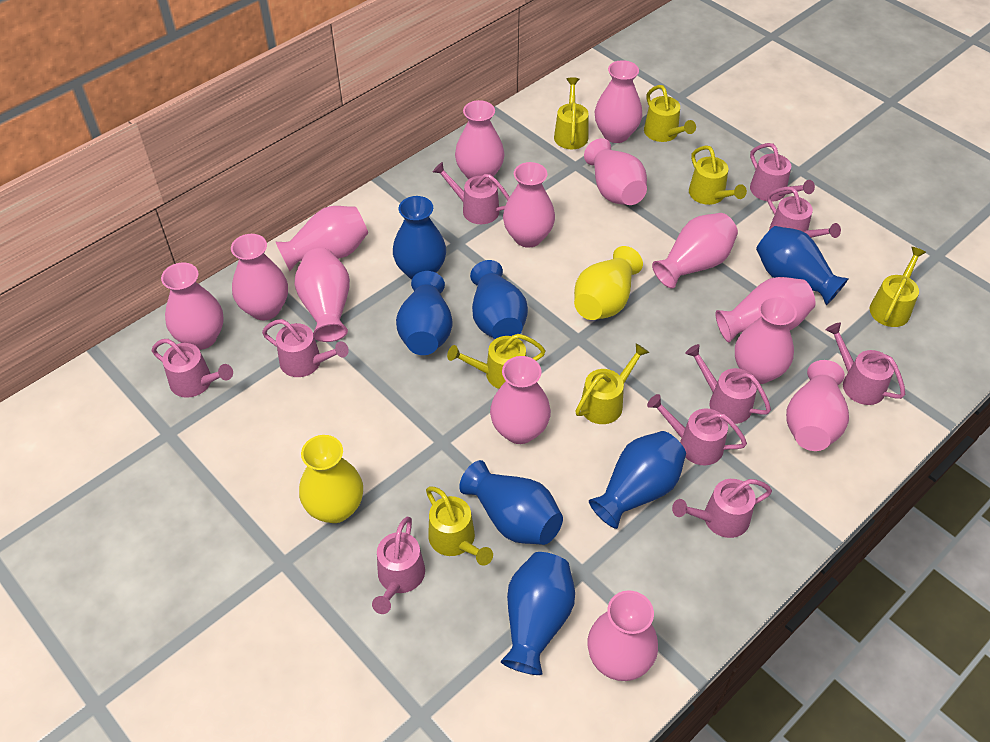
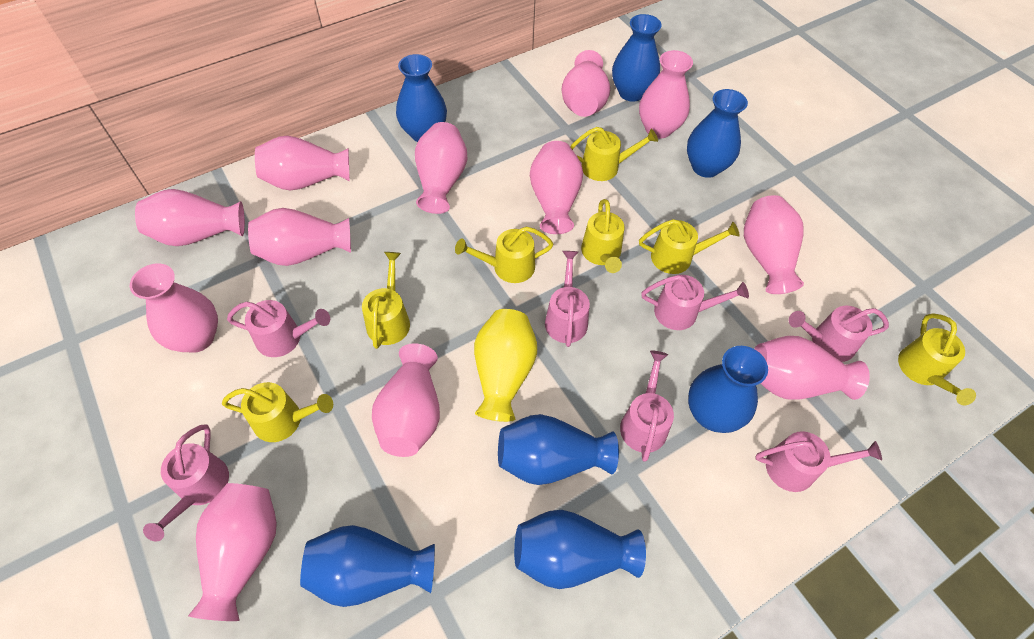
pink vase: [161,263,224,350] [231,234,288,320] [276,206,368,271] [295,248,350,342] [455,100,505,180] [490,356,551,444] [503,162,555,248] [584,138,647,205] [587,590,658,681] [595,60,643,143] [652,213,738,289] [716,277,816,343] [735,296,797,384] [786,360,849,451] = 14 -> [130,264,218,353] [135,189,245,246] [188,483,277,621] [248,208,351,266] [255,136,350,191] [372,343,440,457] [415,122,467,214] [530,141,583,234] [562,50,610,117] [639,50,693,138] [744,195,804,294] [754,336,870,400] = 12
pink watering can: [152,339,233,398] [262,319,349,377] [372,517,425,614] [433,162,510,224] [647,394,747,465] [672,479,772,538] [685,344,771,424] [750,143,815,202] [767,187,841,238] [826,323,905,405] = 10 -> [143,424,229,541] [227,300,330,357] [545,251,590,347] [620,351,674,462] [641,275,749,330] [755,431,882,492] [789,306,889,362] = 7
yellow vase: [299,435,363,523] [574,246,643,320] = 2 -> [474,309,537,422] = 1

